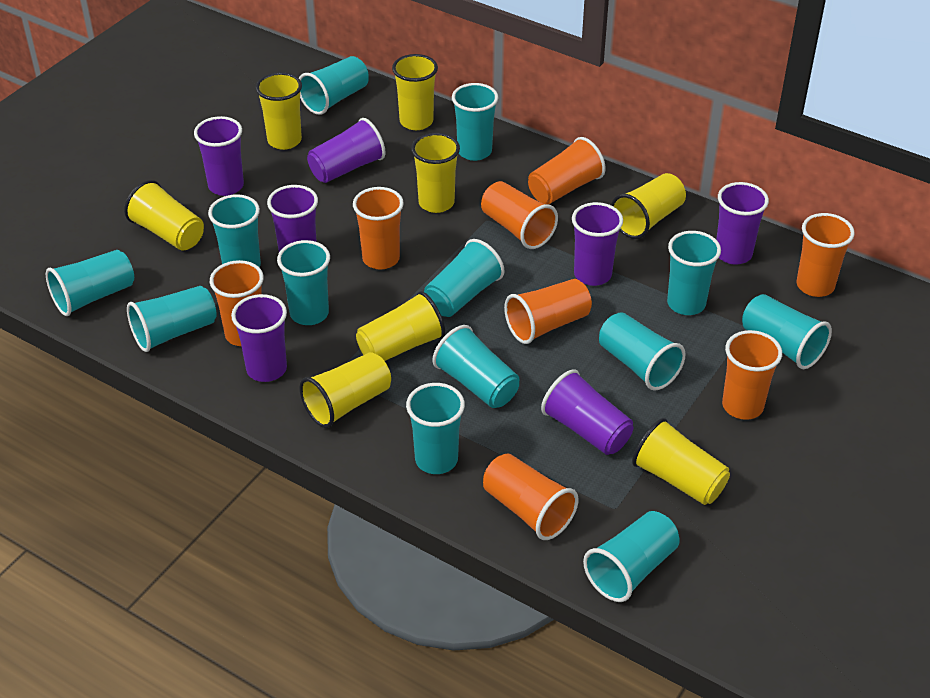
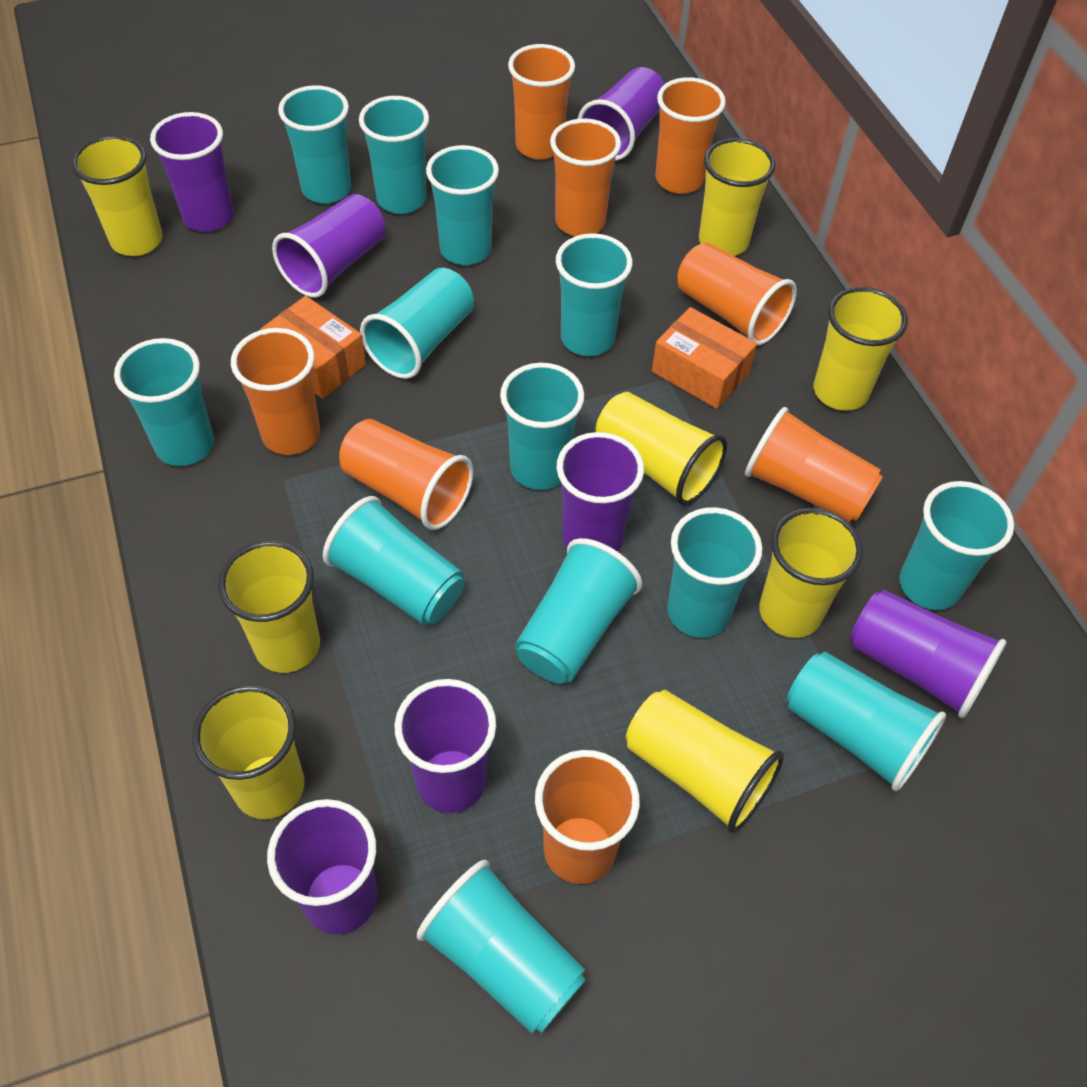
orange box: none = 0 -> [260,296,366,399] [652,307,757,409] = 2

